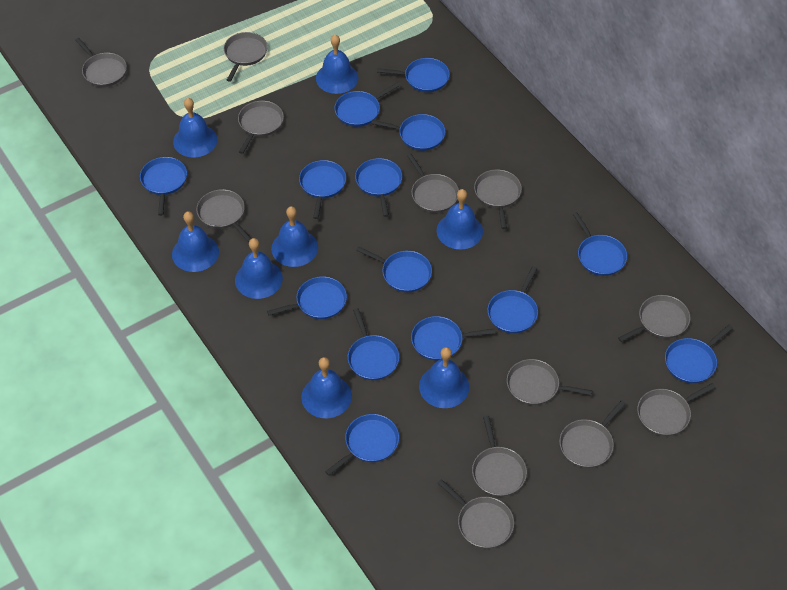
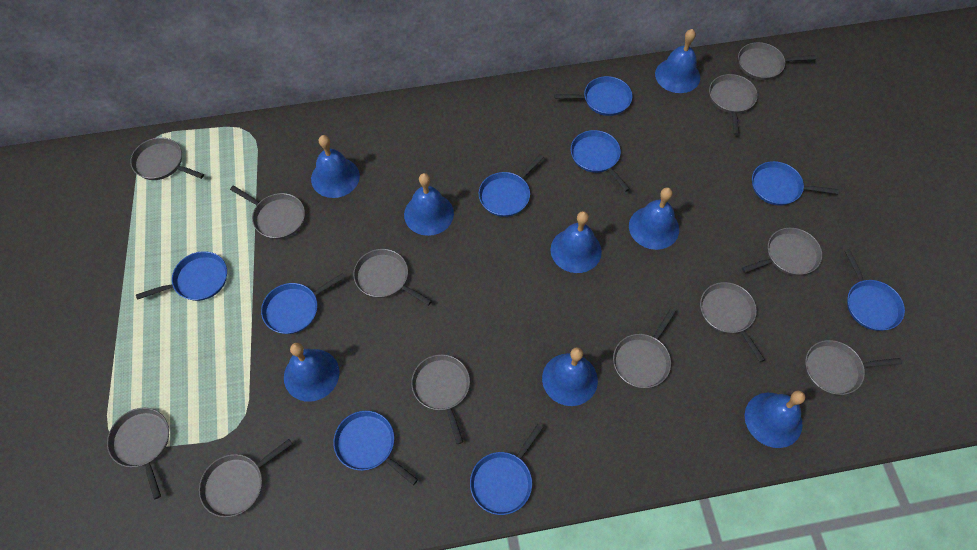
blue pan: [140,157,187,216] [267,276,347,319] [299,160,346,219] [325,414,399,476] [335,82,400,127] [348,308,400,380] [355,158,402,217] [356,247,432,292] [371,114,446,151] [377,58,450,92] [411,316,495,360] [487,266,538,333] [573,212,627,276] [665,325,733,383] = 14 -> [136,251,227,301] [261,273,346,334] [333,411,418,485] [470,424,543,515] [479,154,544,217] [554,76,633,116] [571,130,630,192] [752,161,839,206] [844,249,905,331] = 9

